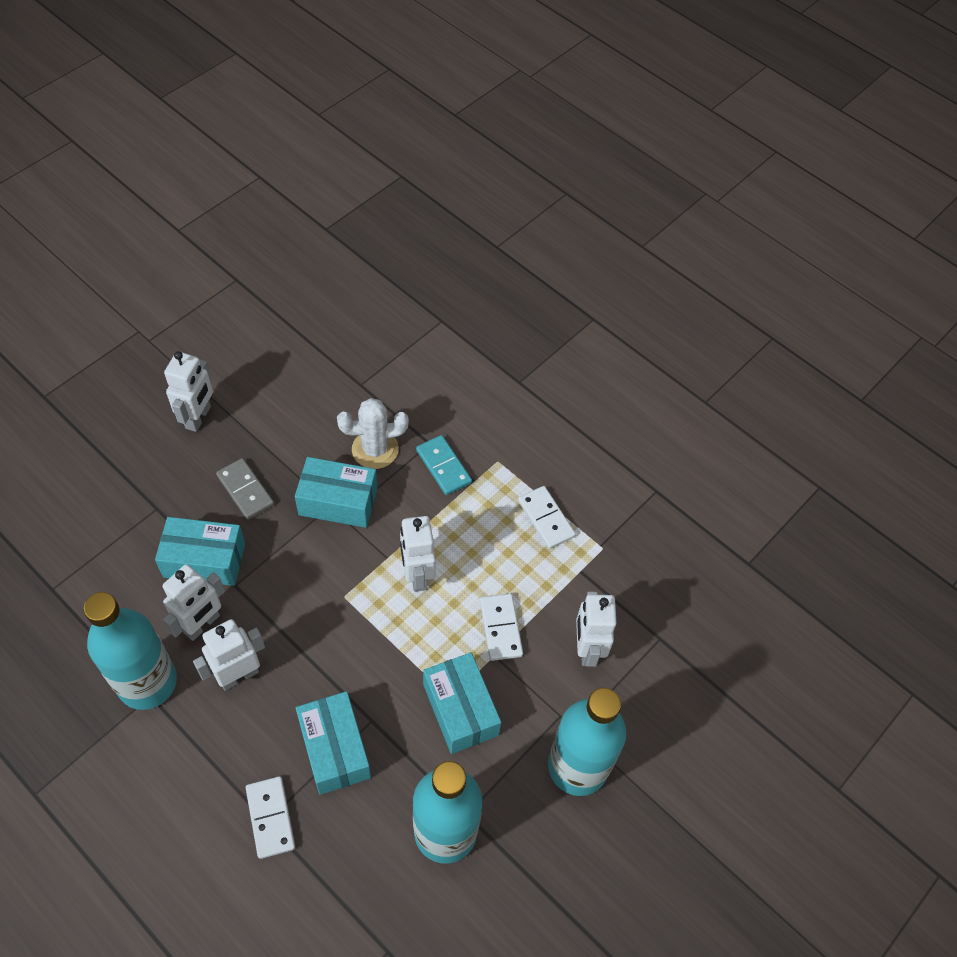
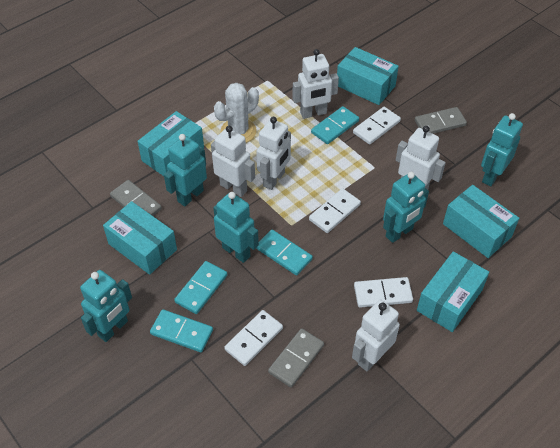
grey domino: [216,458,274,520] = 1 -> [110,180,162,216] [268,328,324,387] [415,107,467,134] = 3
turquoise bottle: [84,592,177,710] [413,761,482,864] [548,688,626,796] = 3 -> none = 0
turquoise box: [155,517,245,586] [295,457,377,528] [296,691,371,795] [423,652,501,754] = 4 -> [103,201,177,275] [137,111,204,176] [337,47,399,105] [417,251,489,332] [443,185,519,258] = 5
turquoise domino: [416,435,472,495] = 1 -> [150,309,213,352] [174,261,227,314] [256,230,313,275] [311,106,359,144] = 4
turquoise robot: none = 0 -> [80,270,132,342] [164,134,207,206] [213,192,259,263] [383,172,429,243] [481,113,523,186] = 5
white domino: [246,776,295,859] [480,593,523,661] [518,486,576,549] = 3 -> [224,310,283,366] [309,188,361,233] [353,107,401,145] [354,277,413,308] = 4

